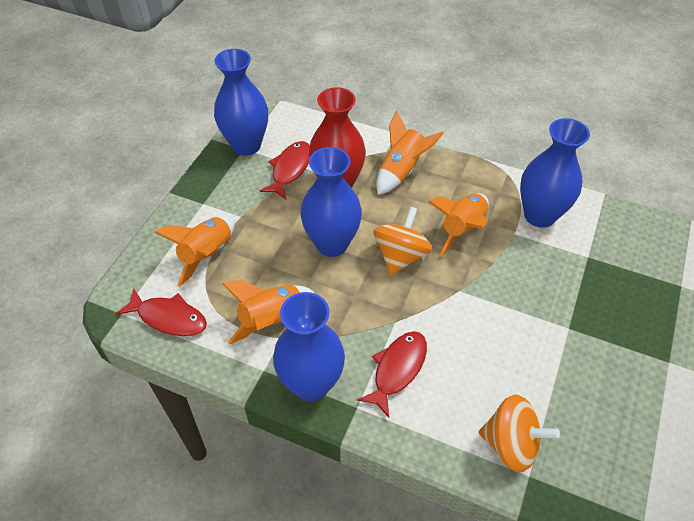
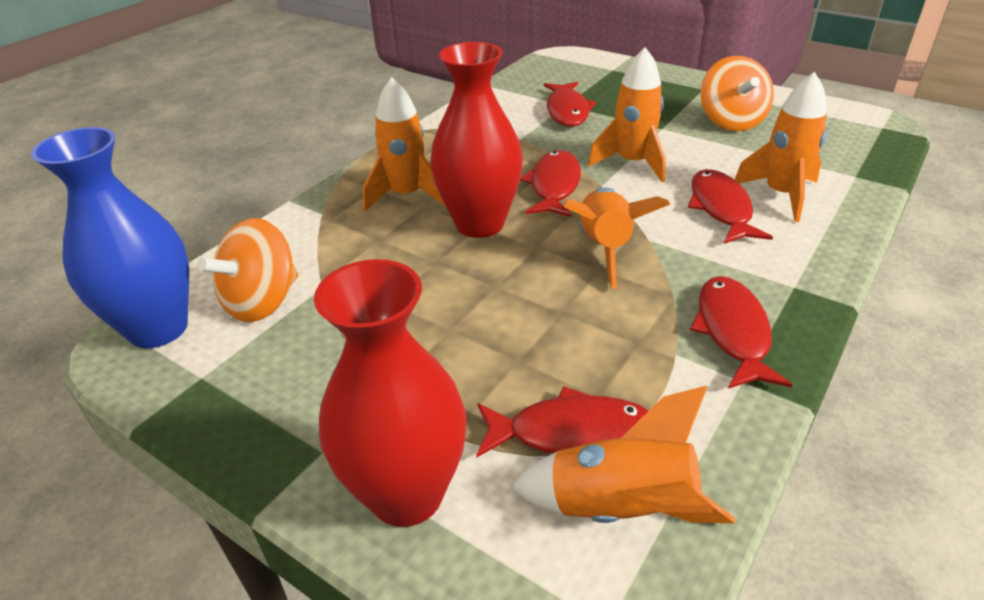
blue vase: [214,49,268,156] [273,292,345,401] [300,147,362,257] [520,118,590,228] = 4 -> [31,127,189,348] = 1
orange rocket: [154,216,234,287] [221,280,315,345] [376,111,444,195] [428,193,489,257] = 4 -> [363,77,446,211] [511,386,735,523] [564,188,670,289] [588,47,666,182] [735,72,827,222] = 5
red fish: [116,288,207,336] [260,141,310,199] [357,331,427,418] = 3 -> [476,386,649,457] [520,150,581,217] [544,82,596,127] [688,169,773,244] [690,276,792,389] = 5
red vase: [309,87,366,188] = 1 -> [314,259,467,527] [430,42,523,238] = 2

